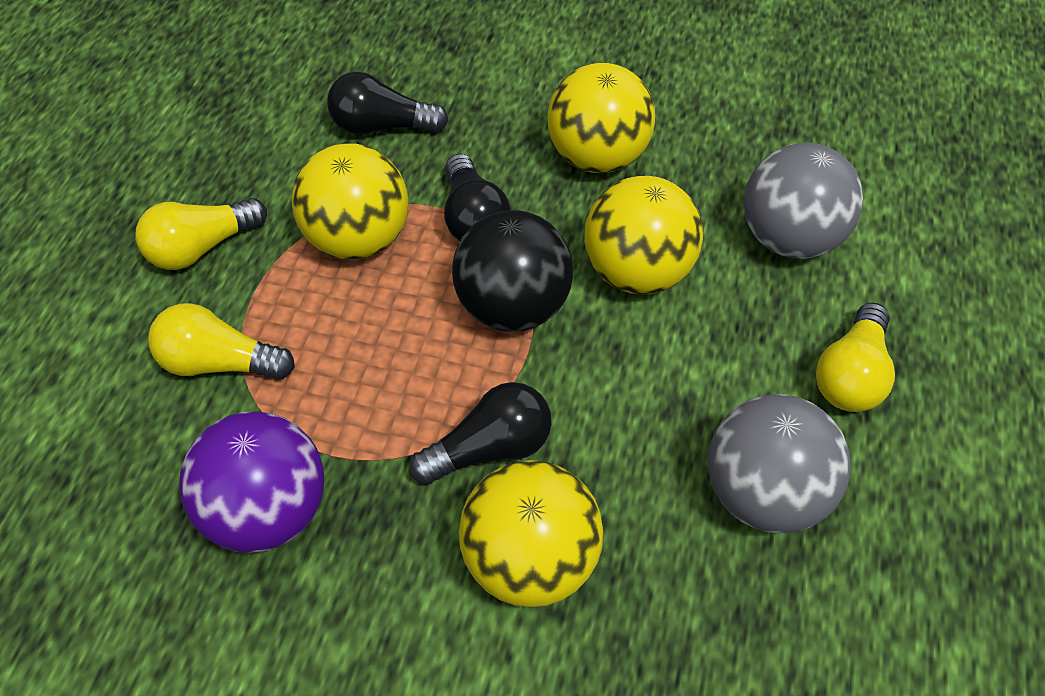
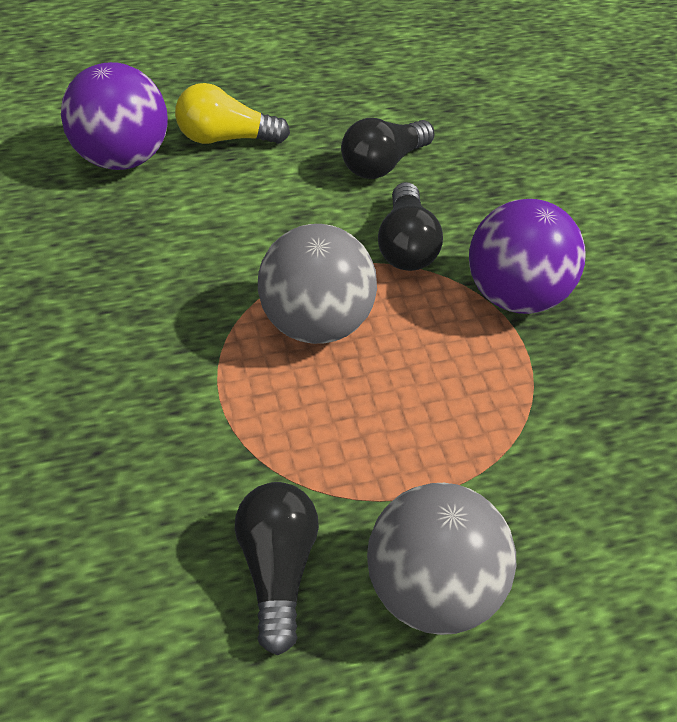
black ball: [452,210,573,332] = 1 -> none = 0
purple ball: [179,411,324,553] = 1 -> [61,62,168,170] [469,199,586,314] = 2
yellow ball: [291,143,408,260] [459,460,603,607] [548,63,655,173] [584,176,703,295] = 4 -> none = 0
yellow light bulb: [135,198,267,270] [148,303,295,380] [816,302,895,412] = 3 -> [175,83,290,144] = 1

